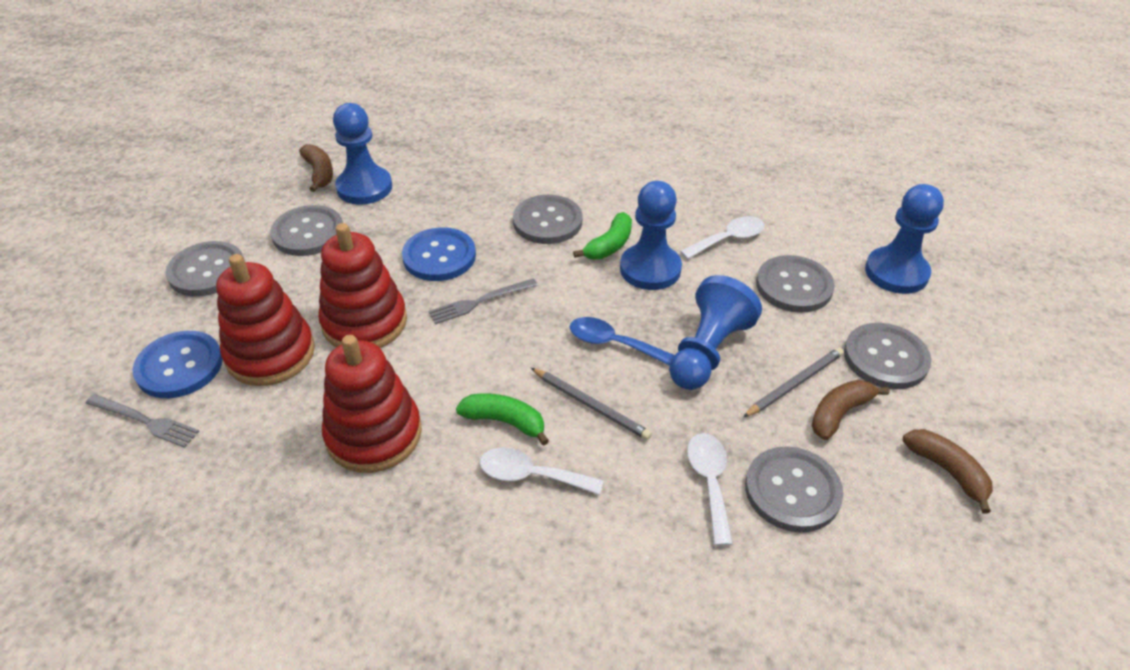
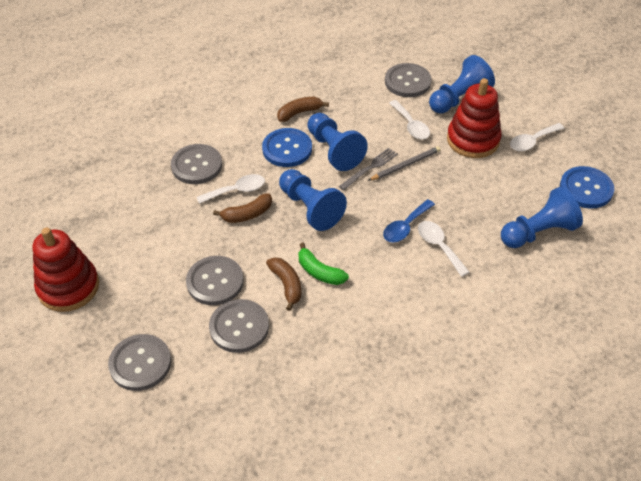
green banana: [456,394,549,446] [573,212,632,260] = 2 -> [299,243,349,285] = 1
grey button: [165,241,245,296] [270,205,343,256] [513,195,583,244] [745,446,843,532] [756,255,835,313] [844,323,932,389] = 6 -> [108,334,171,391] [171,144,222,184] [186,256,244,305] [209,299,269,353] [385,63,432,97] = 5
grey fork: [85,394,199,448] [428,278,538,324] = 2 -> [339,148,398,190] = 1
grey pencil: [531,368,652,440] [743,347,844,417] = 2 -> [368,146,441,181] = 1
red stacking toy: [216,254,315,386] [318,223,407,348] [322,335,422,473] = 3 -> [32,228,99,312] [447,78,501,158] = 2
white spoon: [480,447,604,495] [680,216,765,259] [687,433,733,546] = 3 -> [197,174,265,204] [389,100,430,140] [418,221,469,277] [510,123,565,151] = 4

